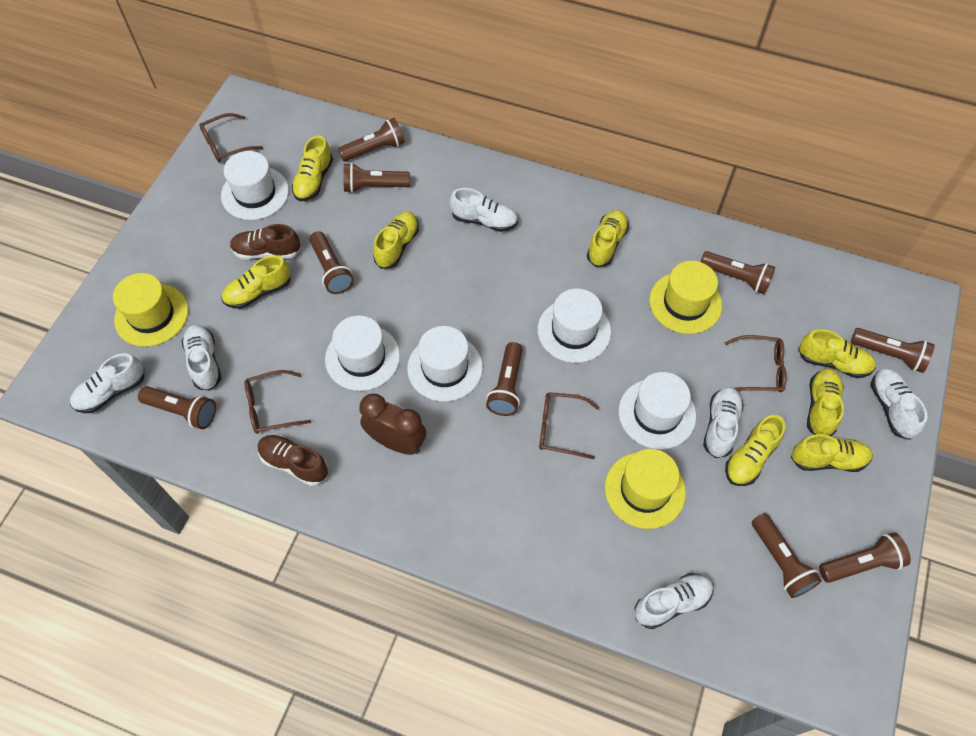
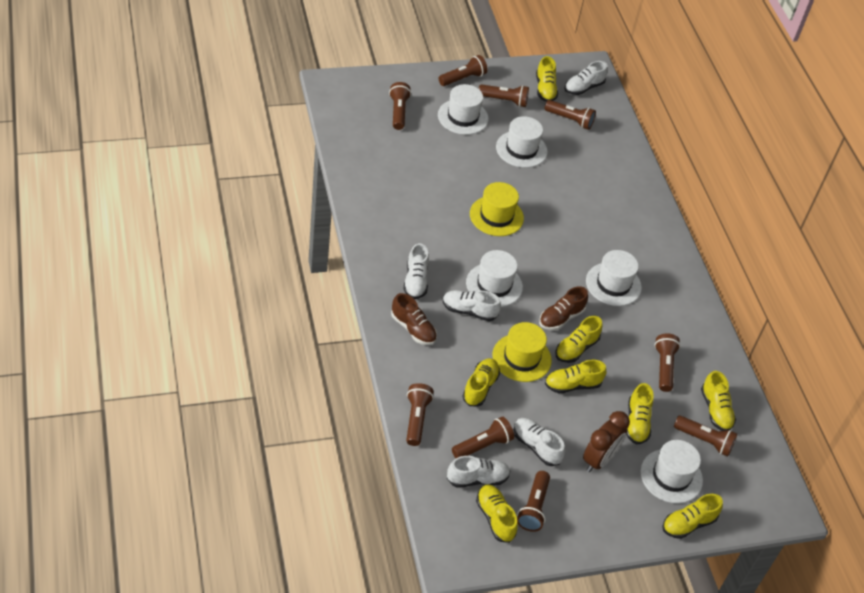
brown glasses: [199,113,263,163] [244,370,311,434] [539,392,599,459] [725,335,786,392] = 4 -> none = 0
white shoe: [70,353,144,413] [182,324,221,390] [450,188,518,232] [635,573,714,629] [703,387,744,458] [871,368,927,440] = 6 -> [404,243,429,299] [443,290,501,321] [447,456,510,488] [513,418,565,466] [564,61,608,95] = 5
yellow hat: [113,273,188,347] [605,449,686,529] [649,261,722,334] = 3 -> [470,182,524,236] [492,322,552,382] = 2

